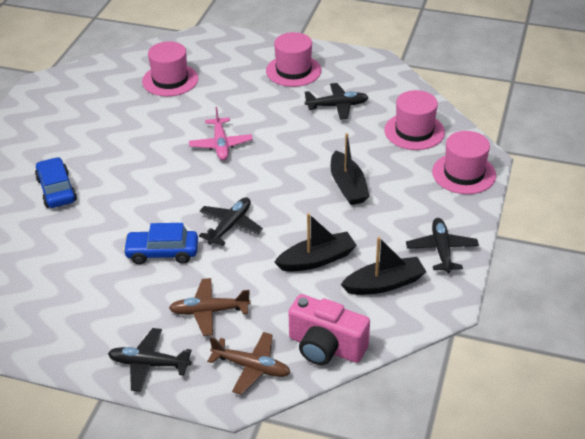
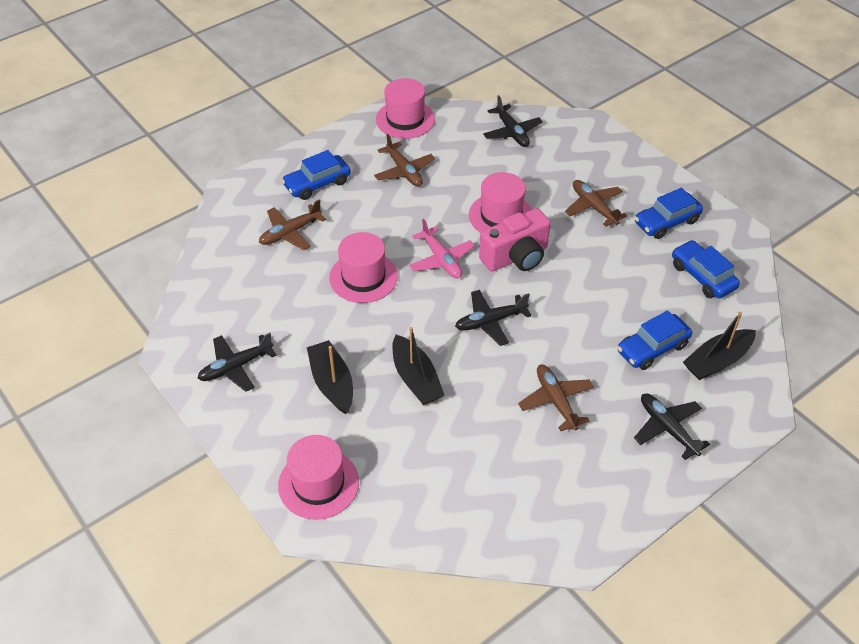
blue car: [35,157,77,208] [123,223,198,264] = 2 -> [281,150,350,200] [617,310,692,370] [635,188,703,239] [672,240,740,298] = 4
brown plane: [169,278,250,336] [207,332,291,395] = 2 -> [259,200,326,250] [374,134,435,187] [518,365,594,431] [565,180,627,227] = 4

